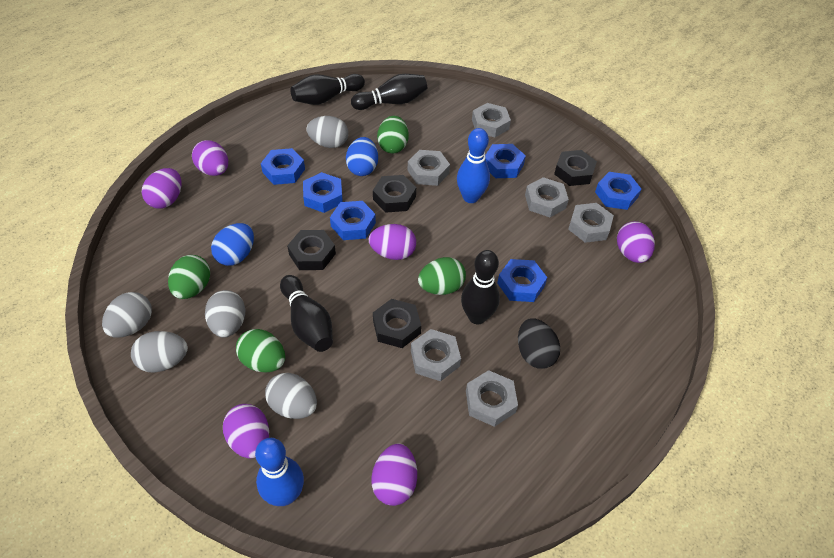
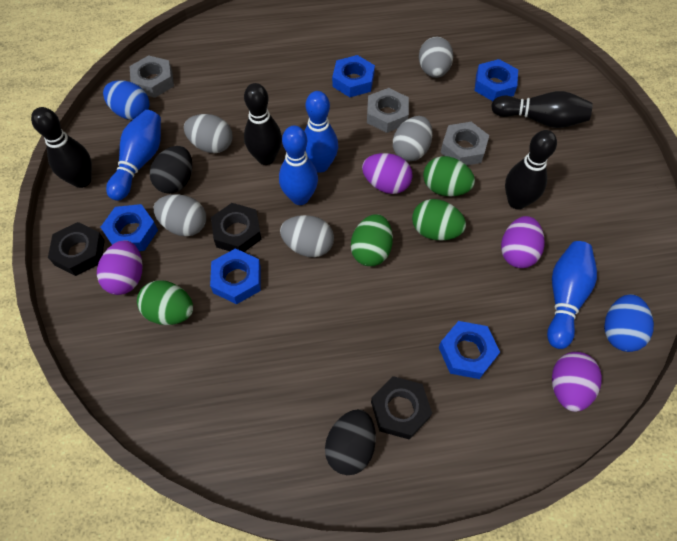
black egg: [518,318,560,369] = 1 -> [150,146,192,194] [325,409,376,475] = 2
black nut: [287,230,336,270] [373,175,416,212] [373,299,421,348] [554,150,597,186] = 4 -> [48,222,105,276] [211,203,262,252] [371,376,432,440] = 3
blue bowling pin: [255,438,304,506] [457,128,490,203] = 2 -> [106,110,161,201] [279,126,318,205] [304,91,338,172] [547,241,597,349] = 4
blue nut: [261,148,305,185] [303,172,343,213] [330,201,376,240] [485,144,526,178] [497,259,547,302] [595,172,641,210] = 6 -> [101,204,158,251] [210,248,261,304] [332,55,375,97] [439,321,500,379] [474,59,518,101] = 5
grey nut: [408,150,450,186] [411,329,461,381] [466,370,518,427] [472,103,511,137] [525,177,569,217] [568,203,614,243] = 6 -> [129,55,174,98] [367,88,409,133] [440,122,489,165] = 3
purple egg: [142,168,181,209] [192,140,228,176] [223,404,269,459] [369,224,416,260] [371,443,417,506] [617,221,655,263] = 6 -> [97,240,143,295] [362,153,413,194] [501,216,545,268] [552,352,602,412] = 4

